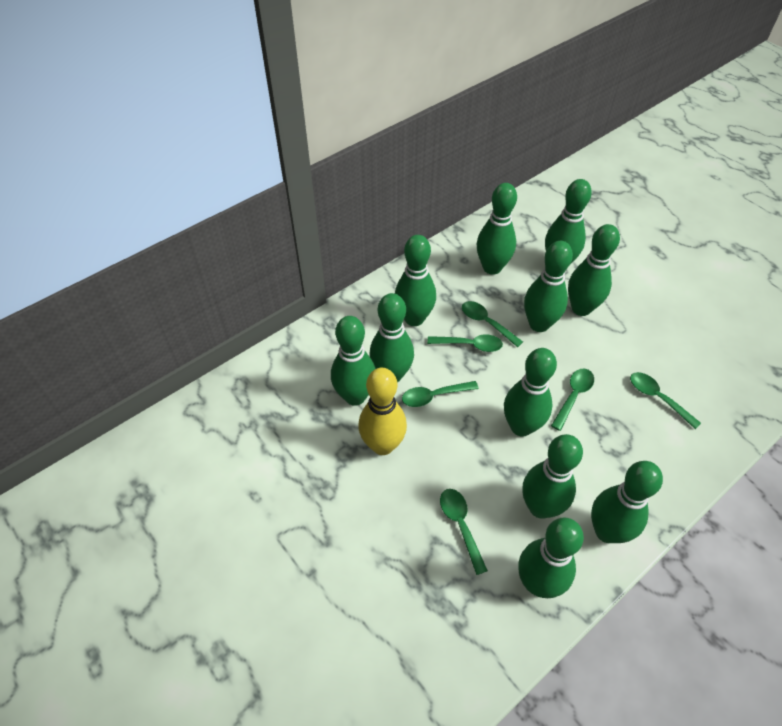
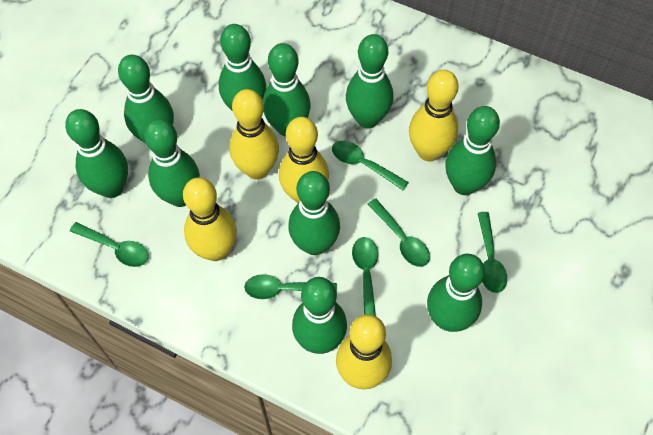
green bowling pin: [331,316,375,406] [370,293,414,382] [395,235,436,326] [477,183,517,275] [504,348,557,436] [519,517,584,598] [523,434,583,519] [524,241,573,332] [545,179,592,264] [568,224,620,316] [591,461,663,543] = 11 -> [65,109,128,198] [118,55,174,143] [144,119,200,207] [219,24,266,111] [263,43,311,137] [288,171,340,255] [292,277,347,354] [346,34,393,128] [427,254,485,332] [445,106,500,195] = 10
yellow bowling pin: [359,368,407,455] = 1 -> [183,177,237,261] [230,89,279,180] [279,117,329,203] [336,314,392,389] [409,70,459,162] = 5

